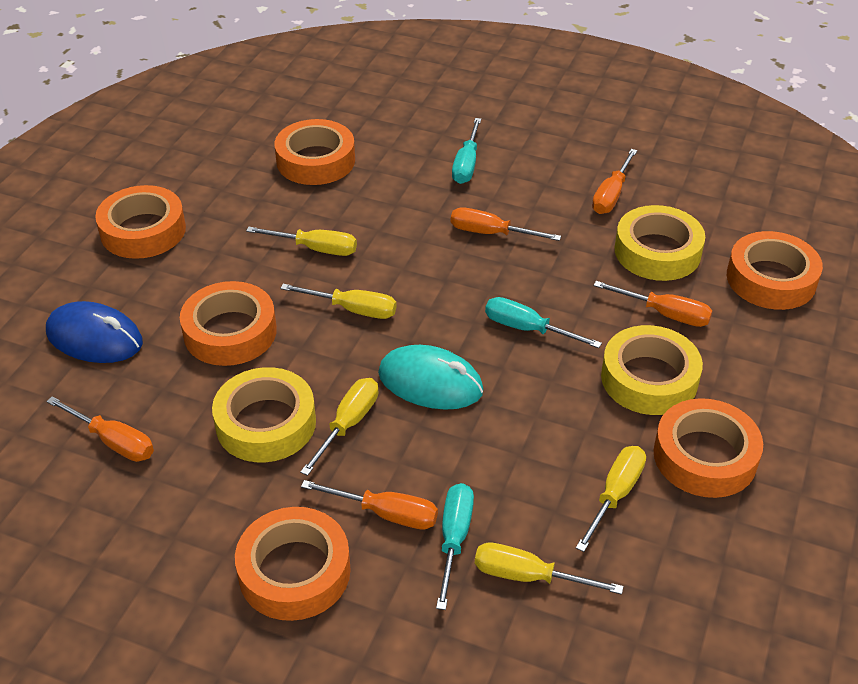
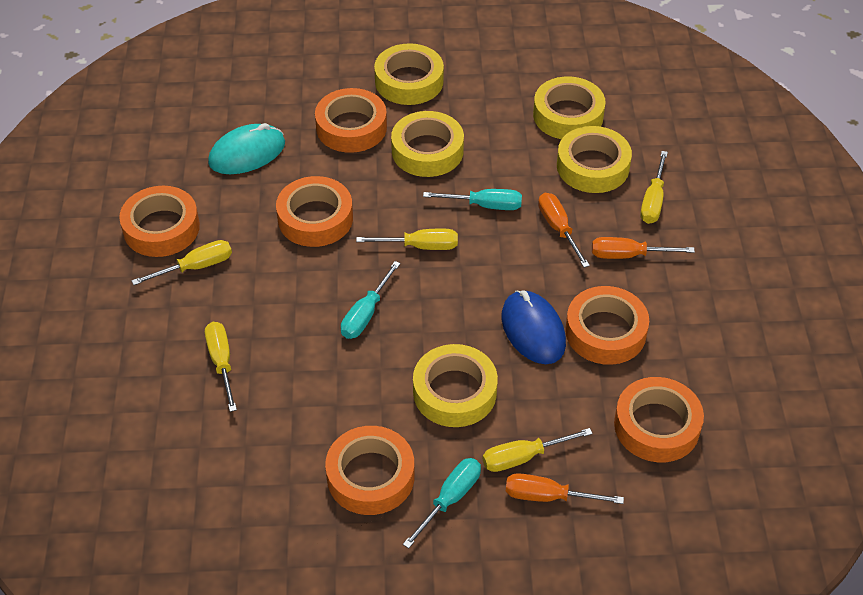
orange screwdriver: [46,396,154,462] [301,480,438,530] [451,207,561,241] [592,149,637,214] [594,281,712,327] = 5 -> [506,473,624,504] [538,193,590,268] [592,237,695,259] = 3
yellow tape: [212,367,316,462] [601,325,703,415] [614,205,705,281] = 3 -> [374,43,444,105] [391,111,464,177] [413,344,498,427] [533,77,606,139] [557,126,632,193] = 5

